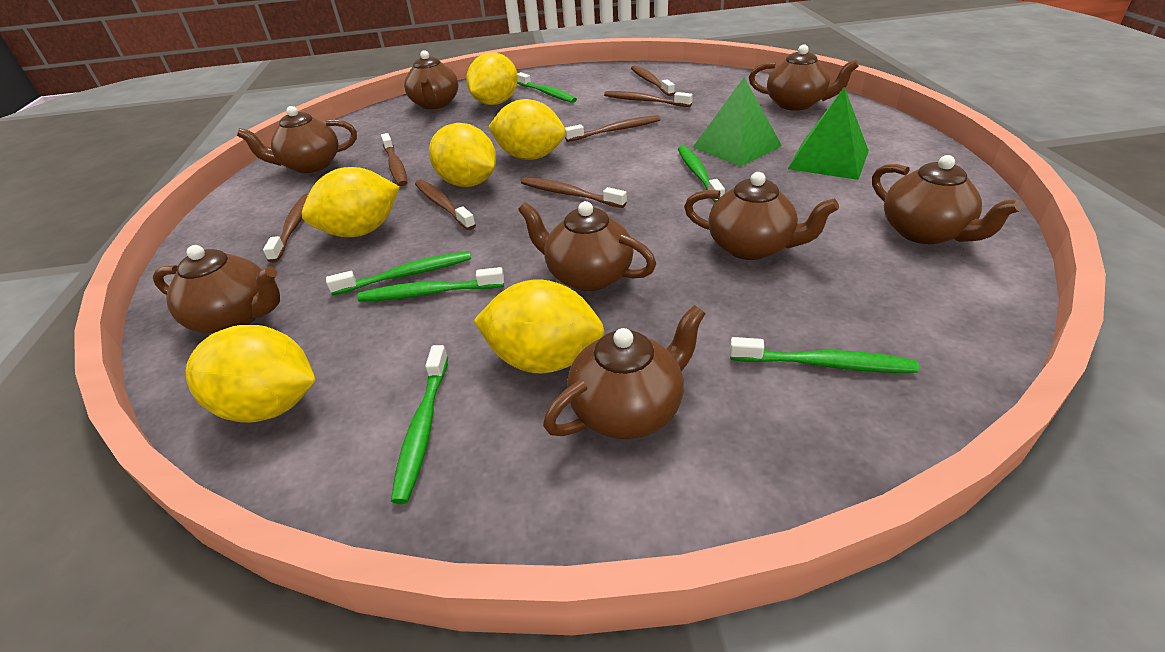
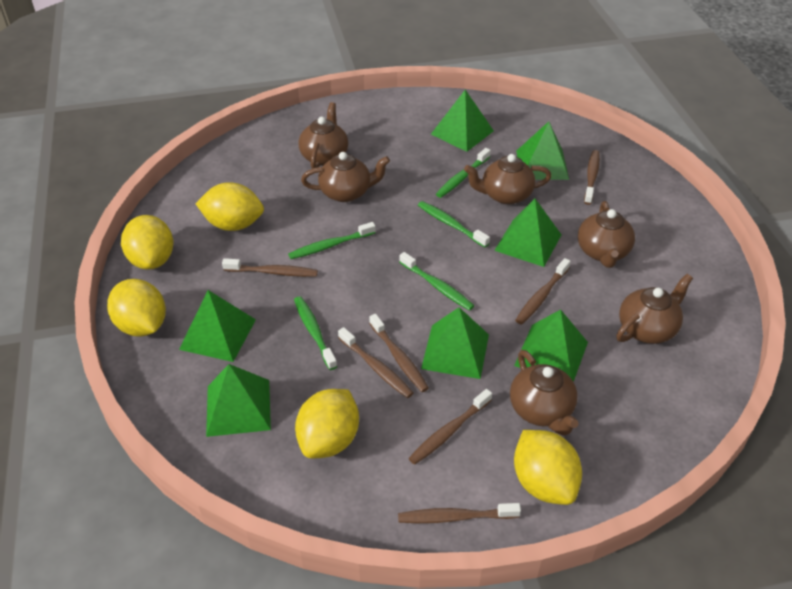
brown teapot: [153,245,280,333] [237,106,357,173] [404,50,459,109] [518,201,656,291] [543,305,705,439] [684,172,839,260] [749,44,859,111] [872,155,1022,244] = 8 -> [298,102,348,169] [301,152,390,202] [464,154,552,204] [510,350,579,436] [578,201,635,268] [616,274,693,344] = 6
green pyramid: [693,77,782,166] [788,87,869,180] = 2 -> [179,290,256,362] [206,364,271,437] [421,307,489,379] [431,90,494,152] [494,198,561,267] [514,310,588,382] [516,122,569,180] = 7
green toothbrush: [326,251,471,295] [358,267,504,302] [391,345,448,504] [517,72,577,103] [678,146,725,202] [730,337,919,373] = 6 -> [288,222,376,259] [294,296,337,370] [399,252,474,311] [418,201,490,247] [436,148,491,198] = 5
yellow lemon: [186,325,316,423] [302,167,400,237] [429,123,496,187] [466,52,518,105] [473,279,604,373] [488,99,566,160] = 6 -> [107,279,166,337] [121,215,173,270] [196,182,264,231] [295,389,359,458] [514,430,582,505] = 5

